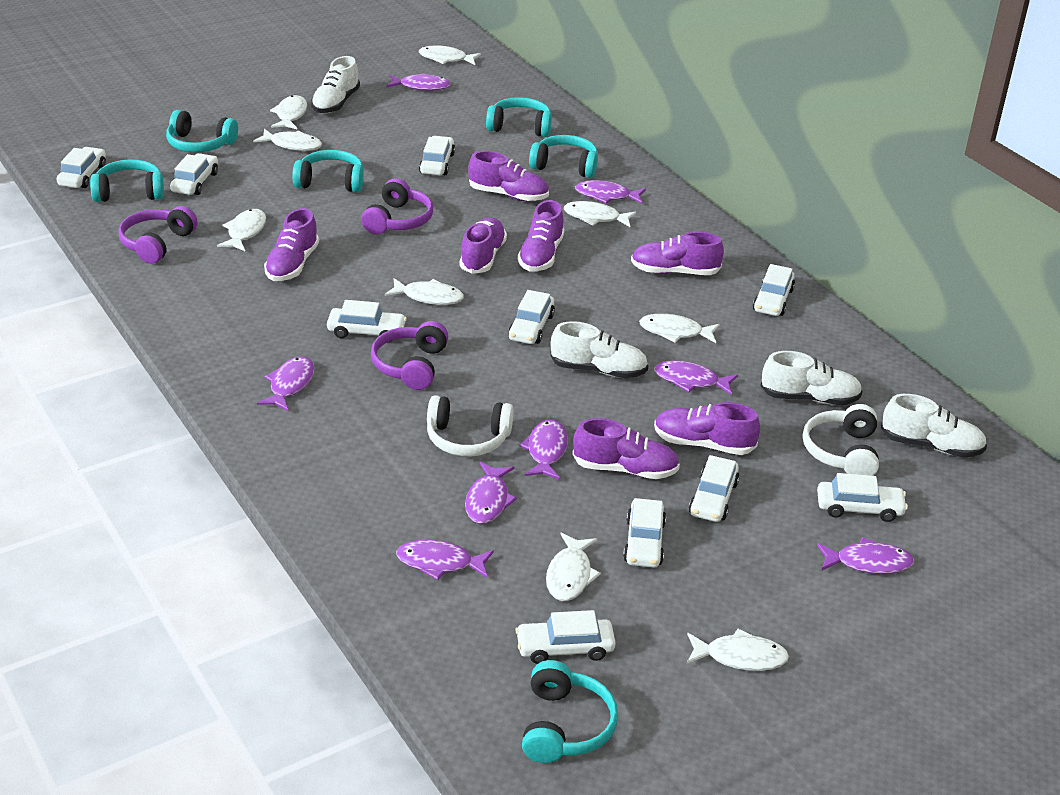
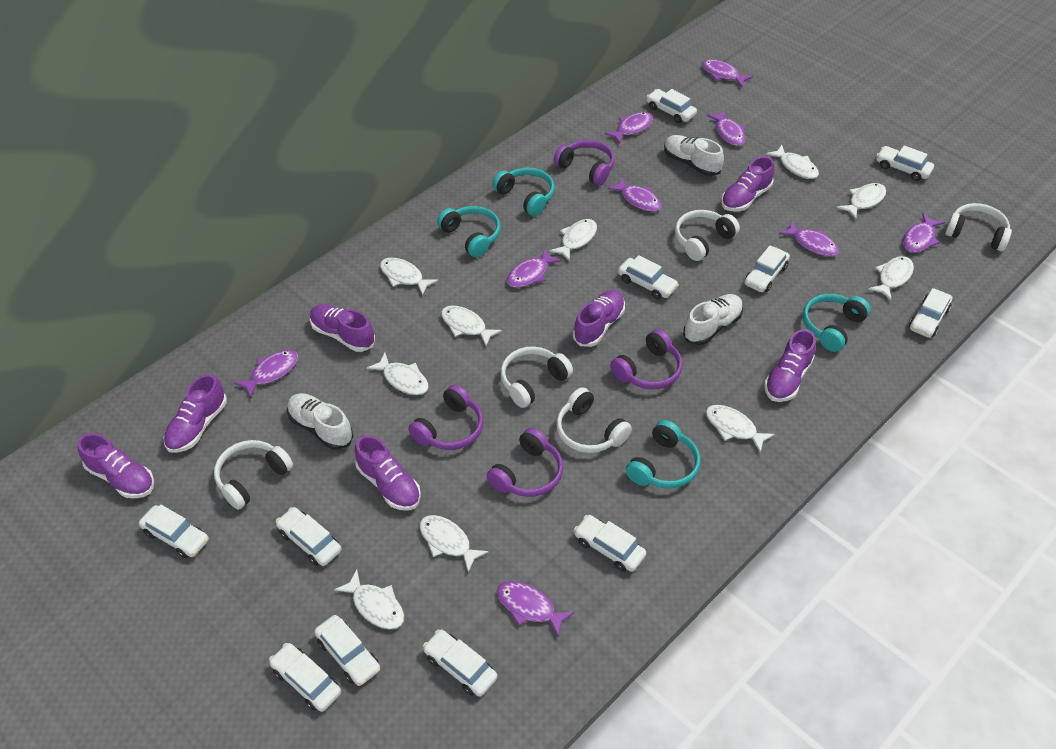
purple fish: [257,357,315,411] [386,73,451,91] [396,540,494,580] [465,462,517,524] [519,419,568,480] [575,180,646,204] [654,361,738,395] [817,537,914,574] = 8 -> [234,350,298,398] [497,581,575,638] [507,248,562,288] [604,112,653,144] [607,177,662,212] [702,59,753,87] [706,110,746,146] [779,220,839,256] [903,213,945,253] = 9
purple headphones: [118,206,198,264] [361,178,433,234] [371,321,449,390] = 3 -> [408,384,483,450] [487,428,563,497] [553,140,615,186] [610,329,683,389] = 4
turquoise headphones: [90,159,164,202] [166,110,238,152] [292,150,364,192] [486,97,552,137] [522,660,618,763] [529,135,598,178] = 6 -> [437,206,501,258] [492,167,555,216] [626,420,700,489] [803,294,870,352] = 4
white car: [57,147,106,188] [170,153,218,195] [327,300,407,342] [419,136,455,175] [508,290,555,344] [515,610,616,664] [623,498,666,568] [689,455,740,522] [753,264,795,316] [817,473,908,522] = 10 -> [139,505,209,558] [269,643,341,712] [276,507,341,566] [314,615,380,686] [423,630,498,697] [574,515,646,572] [618,255,679,299] [646,89,697,123] [745,246,790,292] [876,145,934,181] [909,288,952,338] = 11
white fish: [217,209,266,251] [253,129,322,151] [270,95,307,129] [384,278,464,305] [419,45,481,65] [546,533,601,601] [564,201,636,227] [639,314,720,343] [687,629,789,671] = 9 -> [334,569,404,630] [367,353,429,395] [380,258,438,296] [420,515,489,572] [441,305,502,346] [549,219,597,261] [706,405,775,453] [766,145,819,179] [837,183,886,219] [868,256,914,300] = 10
white headphones: [427,395,514,456] [803,404,879,476] = 2 -> [214,440,293,510] [500,346,573,408] [556,387,632,453] [675,210,740,261] [945,203,1012,251] = 5
white shoe: [311,56,360,113] [550,321,648,378] [761,351,863,405] [881,394,987,457] = 4 -> [287,393,353,450] [664,135,724,176] [683,294,743,345] = 3

